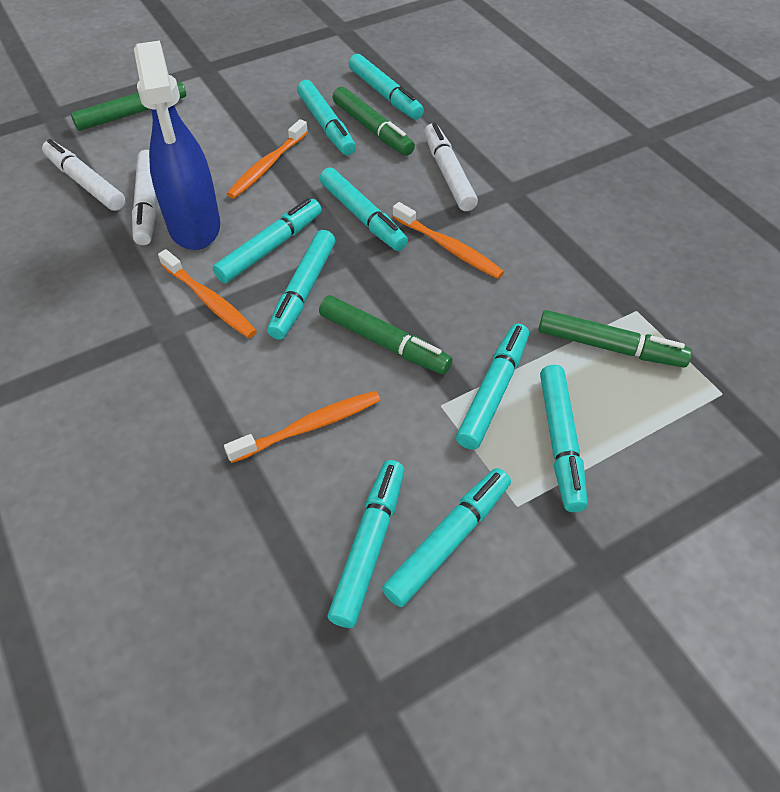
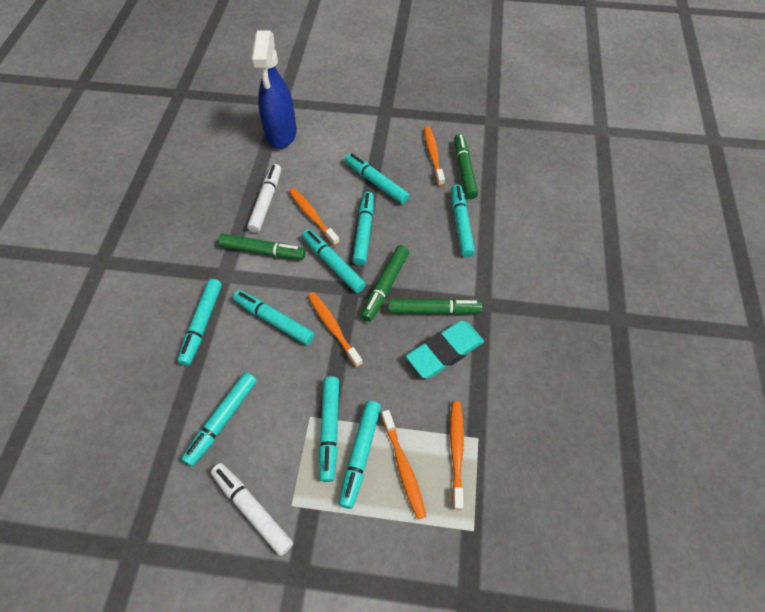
orange toothbrush: [158,249,257,338] [224,391,381,463] [227,119,308,199] [393,202,504,279] = 4 -> [289,188,340,246] [308,292,363,368] [381,410,426,519] [424,126,445,186] [450,401,464,510] = 5
turquoise eraser: none = 0 -> [406,320,484,378] = 1
white marker: [42,139,125,211] [132,150,156,245] [424,123,478,211] = 3 -> [211,463,293,556] [247,164,281,233] = 2

